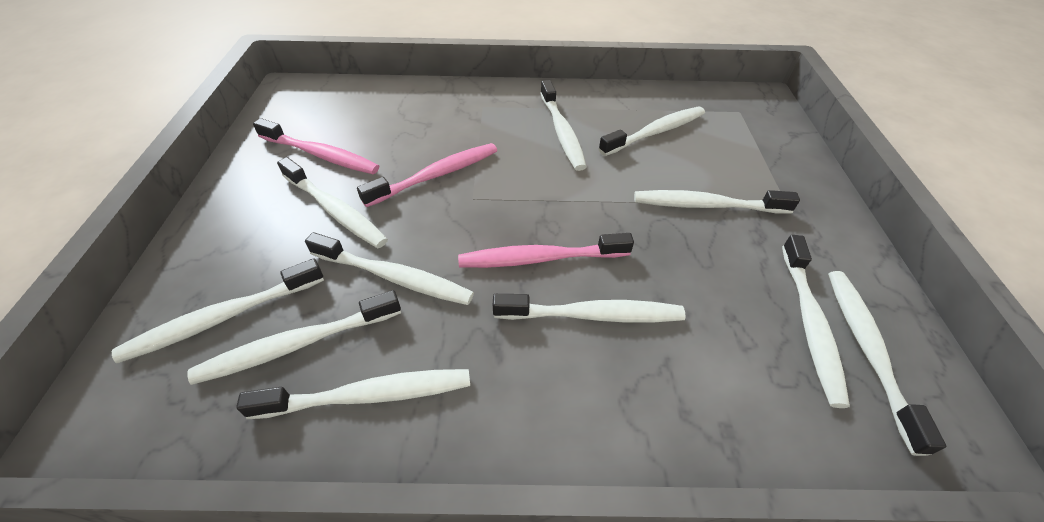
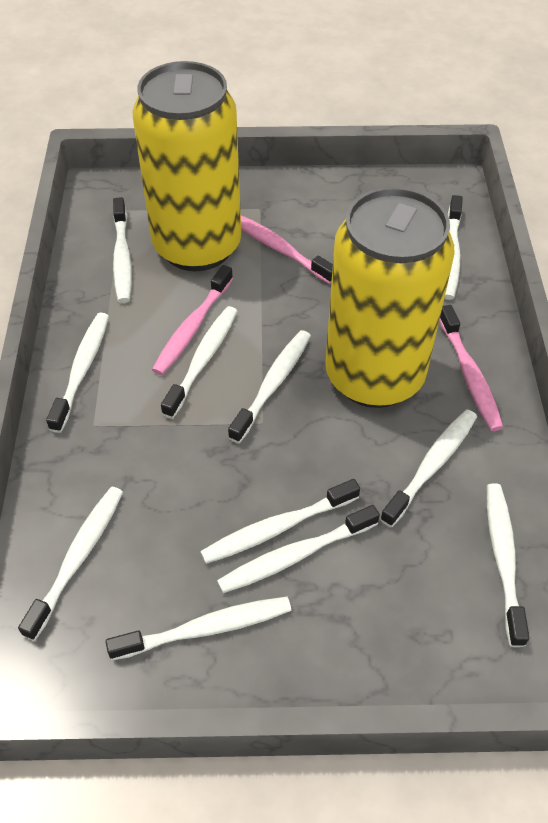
yellow can: none = 0 -> [133,61,241,271] [325,187,454,408] = 2

